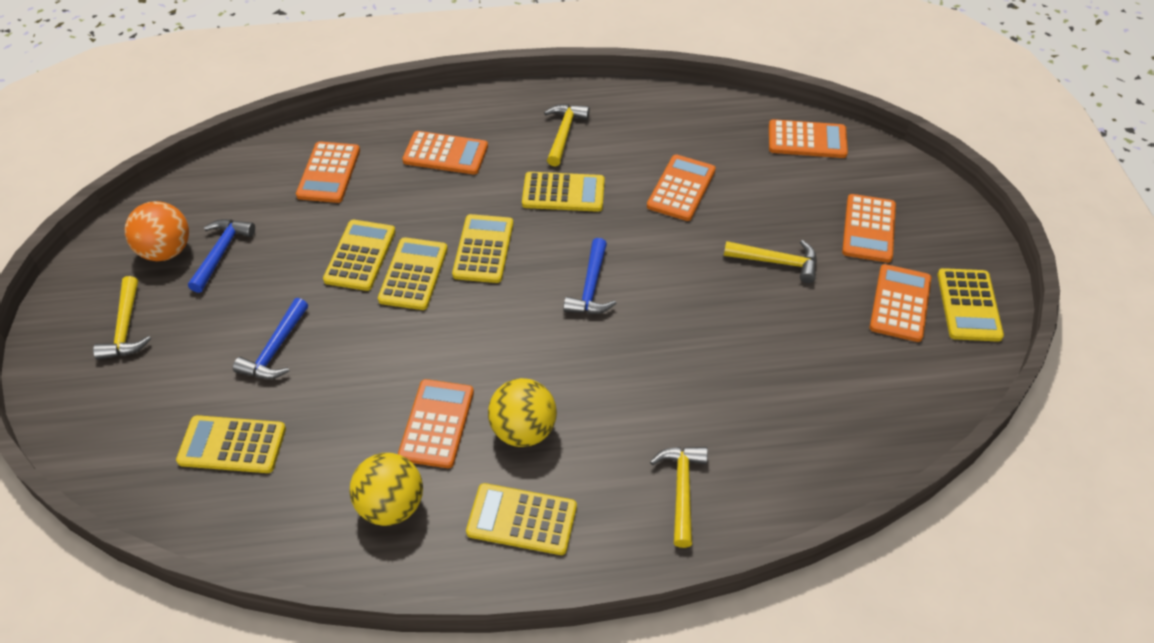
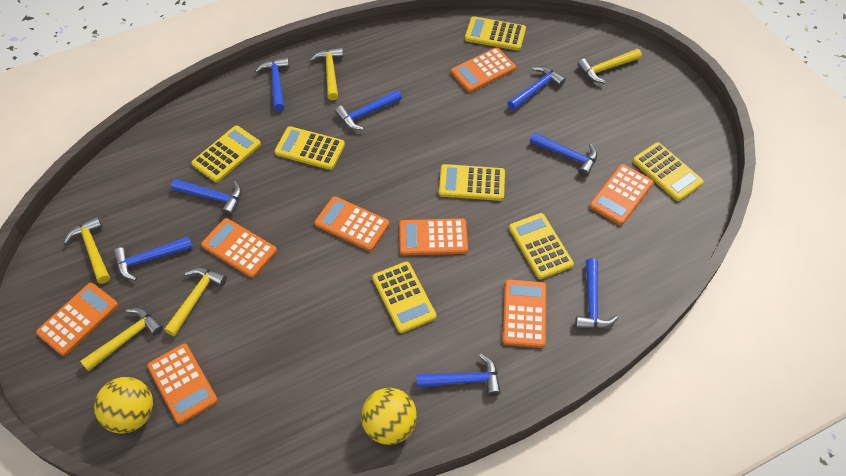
blue hammer: [188,219,255,293] [233,298,308,379] [563,238,617,314] = 3 -> [113,236,193,281] [171,179,242,216] [255,57,289,111] [335,90,402,130] [417,354,501,396] [508,66,566,110] [530,132,597,177] [575,258,618,329] = 8
orange ball: [125,201,189,261] = 1 -> none = 0
orange calculator: [296,141,360,203] [398,379,474,468] [402,131,488,175] [647,155,716,221] [769,119,848,158] [842,194,896,263] [870,264,931,342] = 7 -> [36,283,118,356] [147,344,218,424] [201,218,277,278] [315,196,389,251] [399,219,468,255] [451,47,516,92] [503,279,546,348] [589,164,653,225] = 8
yellow hammer: [93,276,151,360] [544,104,590,166] [650,447,708,548] [724,240,817,283] = 4 -> [64,217,110,284] [80,308,163,371] [164,268,227,336] [310,47,343,100] [577,49,642,83] = 5

